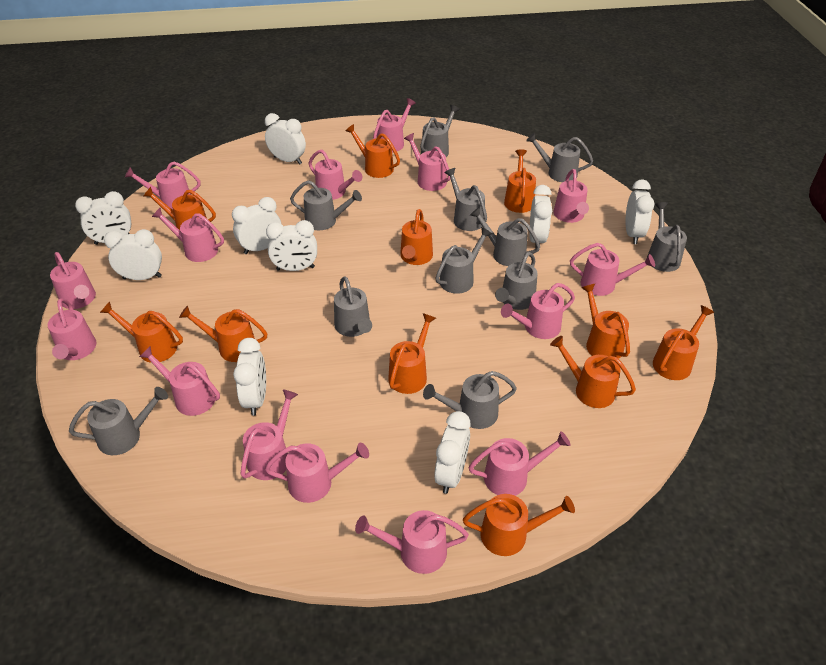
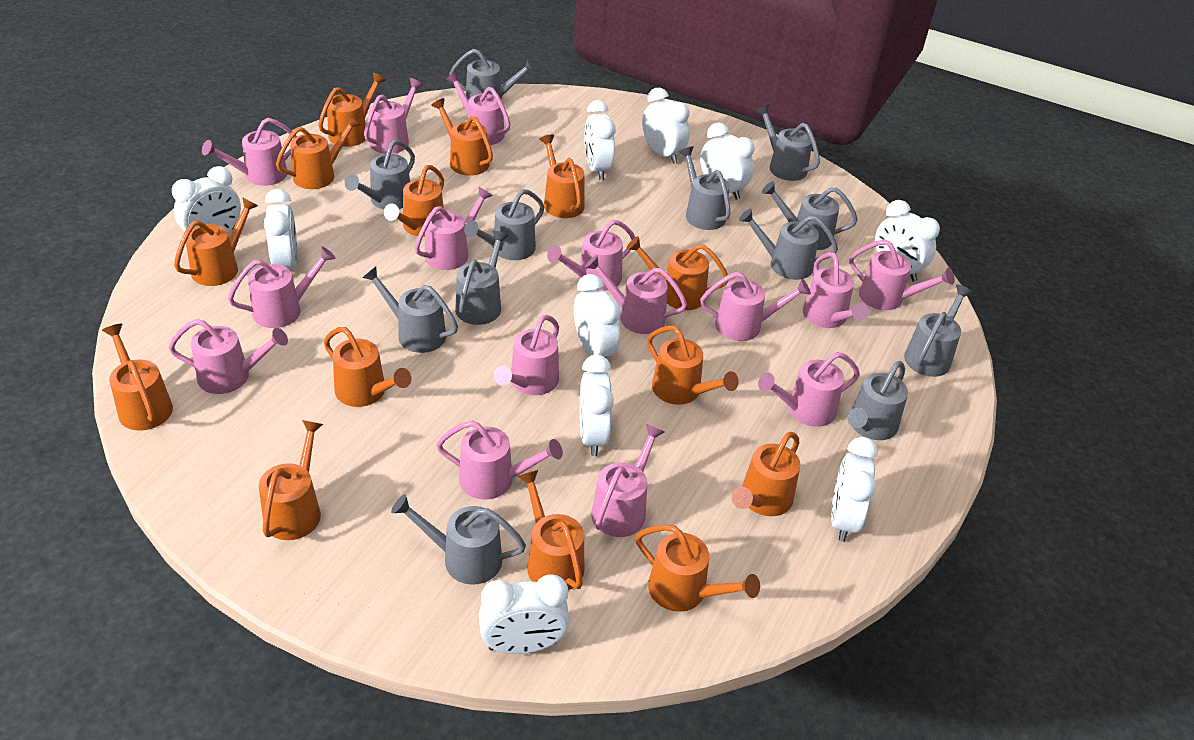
grey watering can: [69,387,168,455] [290,180,362,230] [334,277,372,337] [420,105,460,157] [423,371,517,429] [436,227,492,294] [444,168,487,231] [470,207,540,266] [495,252,538,310] [526,133,593,182] [647,202,687,272] = 11 -> [345,140,415,209] [362,267,458,353] [391,494,526,585] [449,49,536,100] [455,230,509,325] [464,189,544,260] [679,147,731,230] [739,209,838,280] [756,105,820,181] [762,181,858,250] [847,361,908,440] [904,284,973,377] = 12
orange watering can: [100,302,183,363] [144,187,216,230] [179,306,267,362] [345,124,400,178] [388,313,436,394] [400,209,433,265] [463,494,575,556] [504,149,536,213] [550,336,636,408] [581,284,630,359] [653,305,714,380] = 11 -> [102,324,173,431] [174,197,258,286] [259,420,323,540] [276,115,361,189] [318,72,386,147] [324,327,412,407] [384,165,444,237] [431,98,493,176] [518,470,584,590] [539,134,585,218] [626,236,728,310] [636,524,760,612] [647,325,739,405] [732,432,800,516] = 14
white clock: [75,191,131,245] [104,229,162,280] [232,197,282,254] [233,338,266,416] [265,113,306,165] [266,220,317,271] [434,411,470,494] [529,185,552,249] [625,179,655,244] = 9 -> [172,166,241,233] [264,189,297,269] [479,575,570,654] [574,274,621,359] [580,355,614,456] [584,100,616,180] [642,88,690,164] [700,122,754,199] [831,437,878,542] [875,200,940,282] = 10

